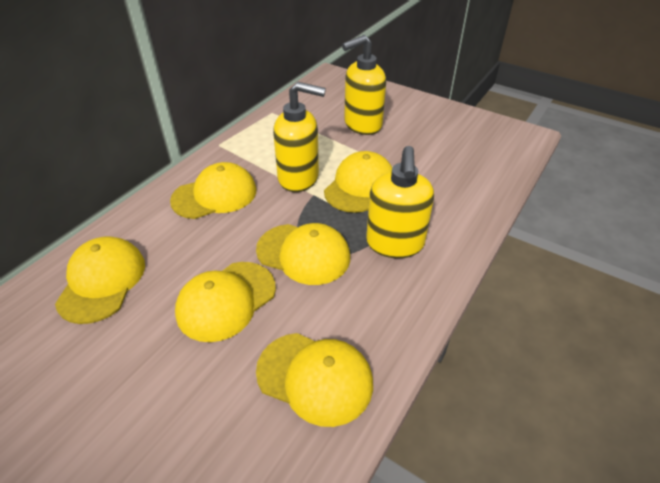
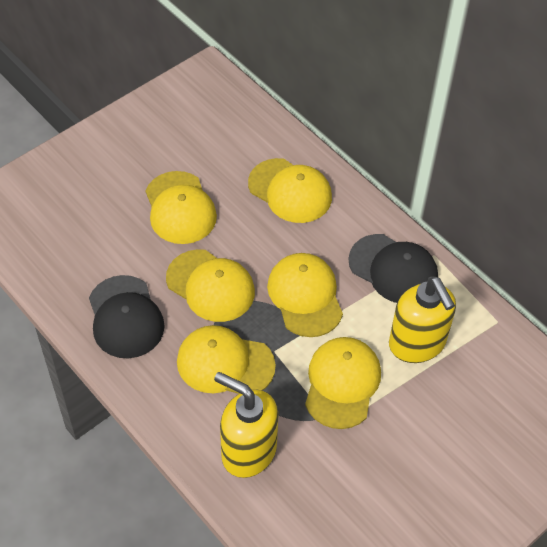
black cap: none = 0 -> [89,275,165,358] [348,234,438,303] = 2
yellow soap dispenser: [273,82,326,192] [342,35,386,135] [366,146,434,258] = 3 -> [214,372,279,478] [389,276,456,363] = 2

